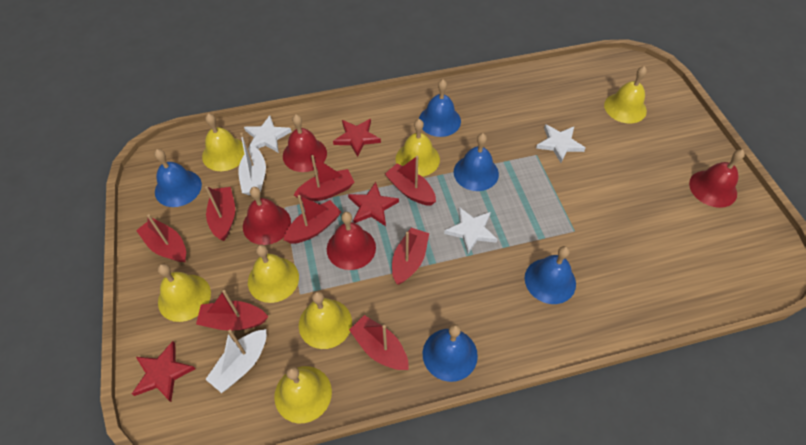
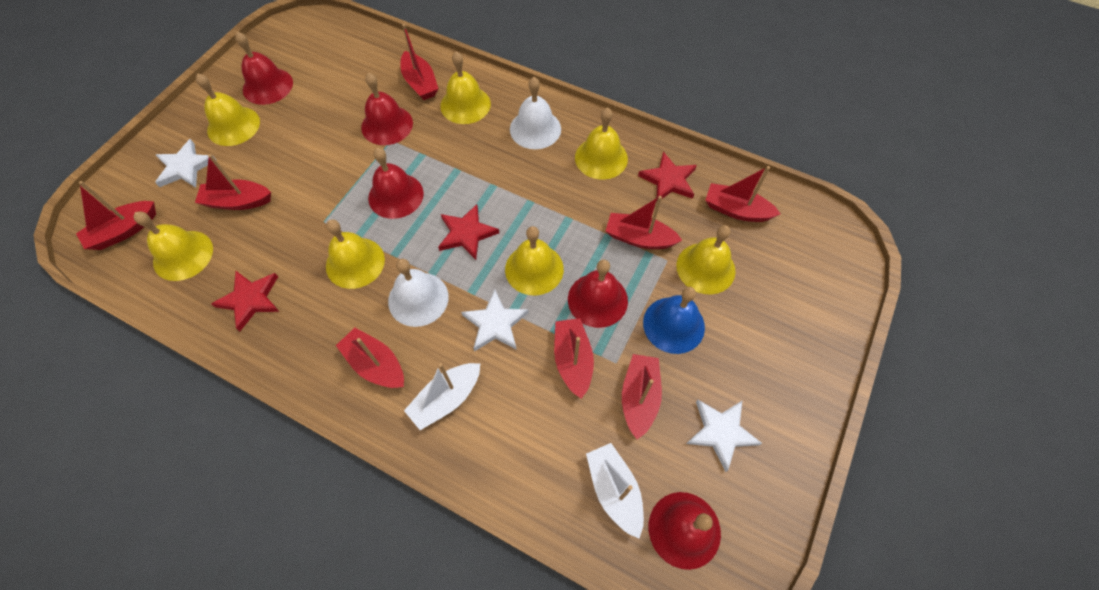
blue bell: [154,149,202,207] [419,79,461,137] [423,324,478,382] [454,133,499,191] [525,246,576,304] = 5 -> [643,287,705,354] = 1
red bell: [243,187,291,245] [283,114,327,172] [327,212,376,270] [689,150,745,208] = 4 -> [235,32,293,105] [361,73,413,145] [368,148,424,219] [568,260,628,328] [649,492,721,570] = 5
white bell: none = 0 -> [388,259,449,327] [510,77,561,149] = 2

